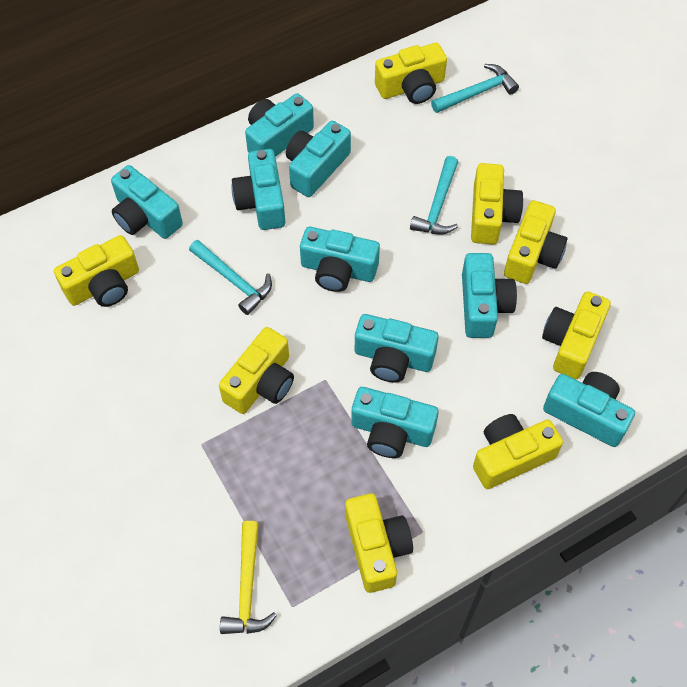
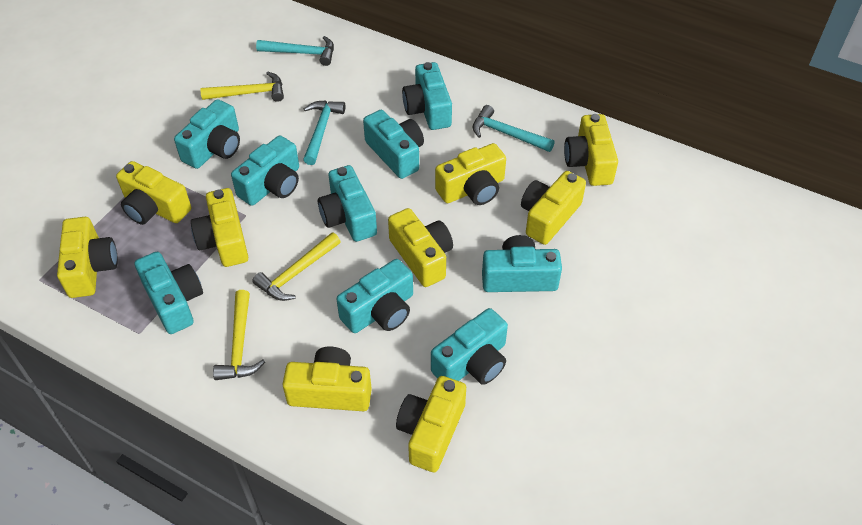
yellow camera: [54,235,139,307] [219,327,294,414] [345,493,413,593] [375,43,447,104] [471,163,523,245] [473,414,563,489] [504,200,567,284] [542,292,611,379] = 8 -> [57,217,118,298] [116,161,191,225] [191,188,248,267] [283,347,372,411] [388,208,453,287] [396,376,466,473] [435,143,506,205] [521,171,586,245] [564,114,618,186] = 9
yellow hammer: [220,521,277,634] = 1 -> [200,72,284,102] [213,290,265,380] [252,232,341,301] = 3

